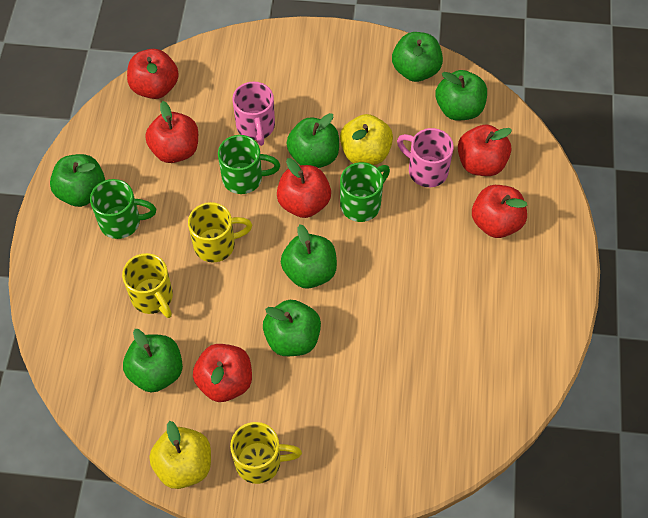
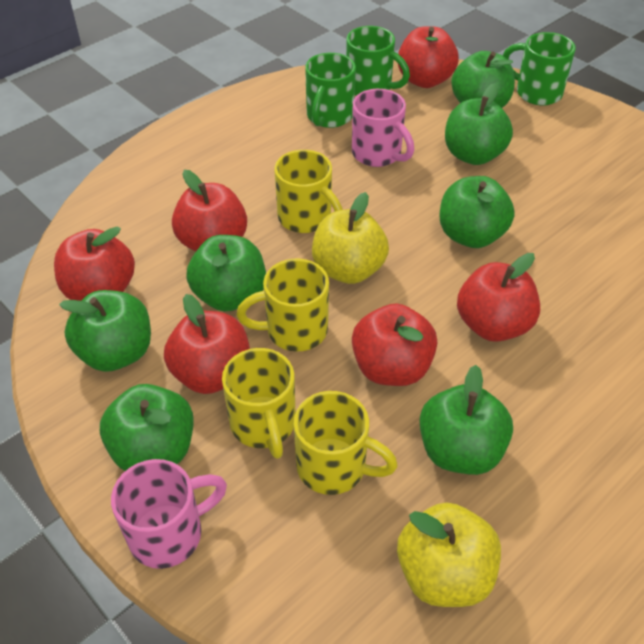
yellow mug: [122,253,173,318] [188,202,252,263] [230,422,302,484] = 3 -> [222,348,295,459] [236,258,329,352] [274,150,343,233] [294,391,398,495] = 4

